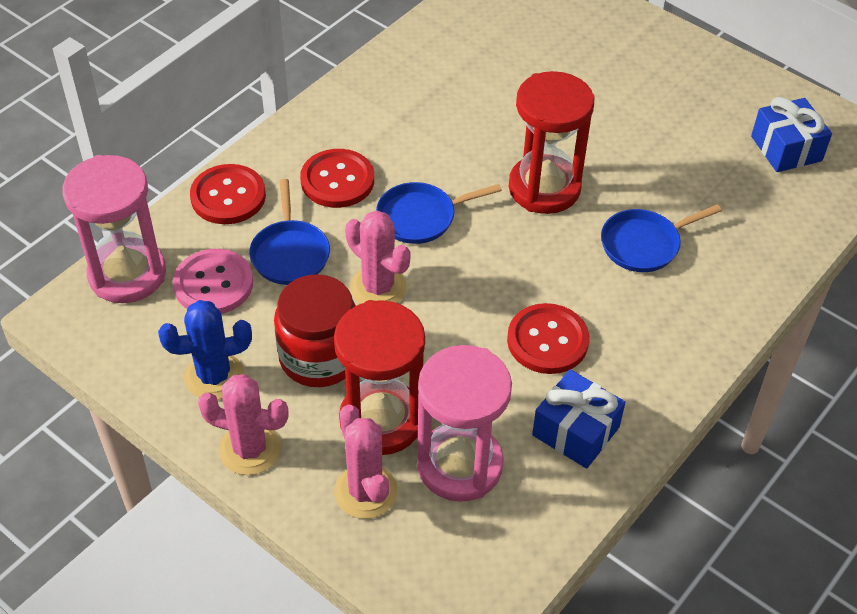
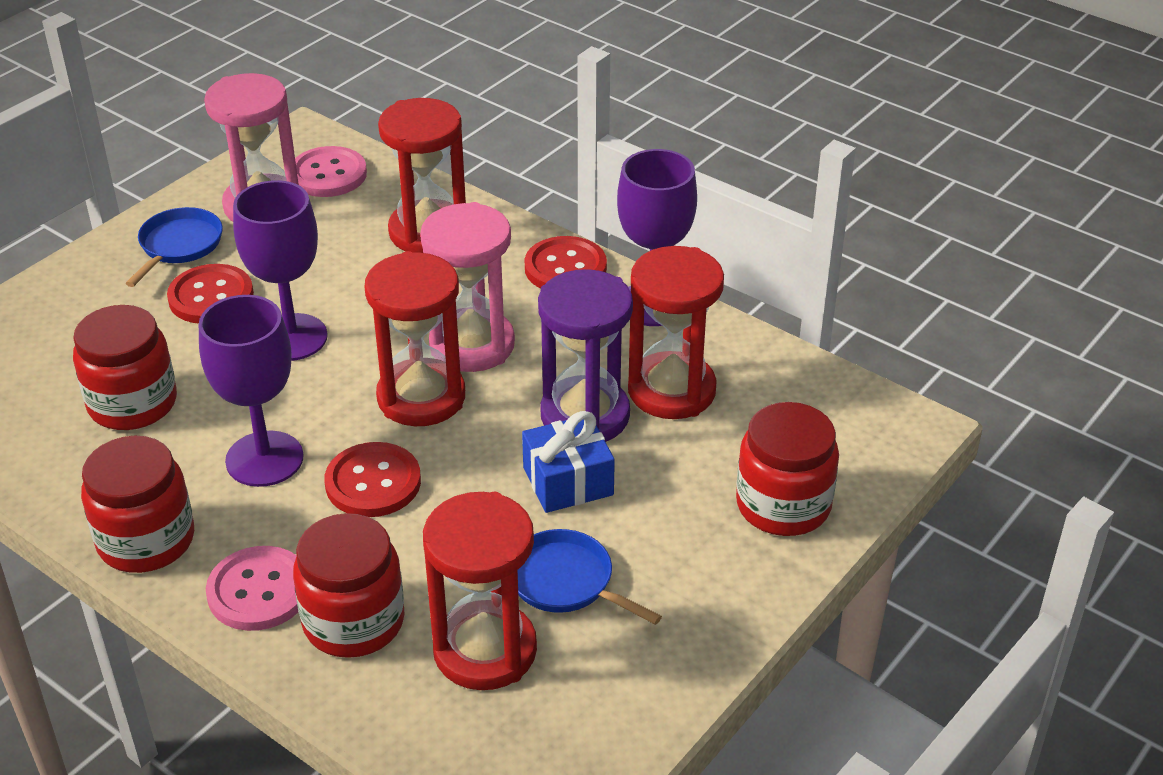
blue cactus: [158,300,252,400] = 1 -> none = 0
blue gift: [532,369,625,468] [751,97,832,172] = 2 -> [522,411,615,513] = 1
blue pan: [249,179,330,285] [376,182,502,244] [601,204,722,272] = 3 -> [125,207,223,287] [517,529,662,625] = 2
pink button: [173,249,253,314] = 1 -> [206,546,298,631] [295,146,367,197] = 2
pink cactus: [198,374,289,475] [334,404,398,519] [345,211,411,304] = 3 -> none = 0
purple goblet: none = 0 -> [199,295,304,487] [233,180,328,361] [617,149,697,326] = 3
purple hourglass: none = 0 -> [538,269,633,442] = 1
red hourglass: [334,300,425,455] [509,71,594,214] = 2 -> [365,251,465,426] [378,98,466,253] [423,492,537,690] [628,246,724,419] = 4
red jar: [274,274,356,387] = 1 -> [73,305,177,430] [81,436,194,573] [293,513,404,658] [736,402,839,536] = 4

